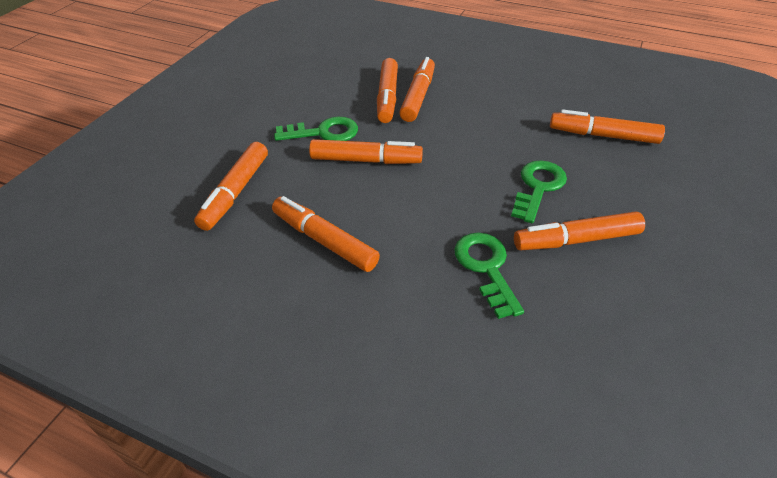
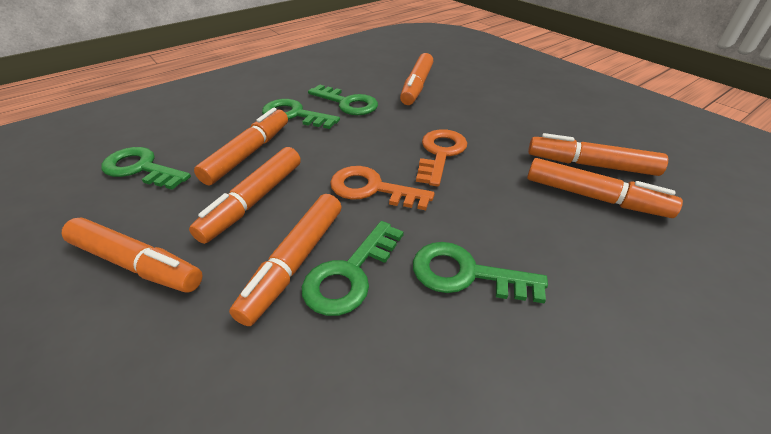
green key: [274,117,358,141] [454,233,524,319] [511,160,567,223] = 3 -> [101,147,191,190] [262,99,340,129] [302,221,404,316] [308,85,378,115] [413,242,548,303] = 5
orange key: none = 0 -> [330,166,435,210] [416,129,467,187] = 2

